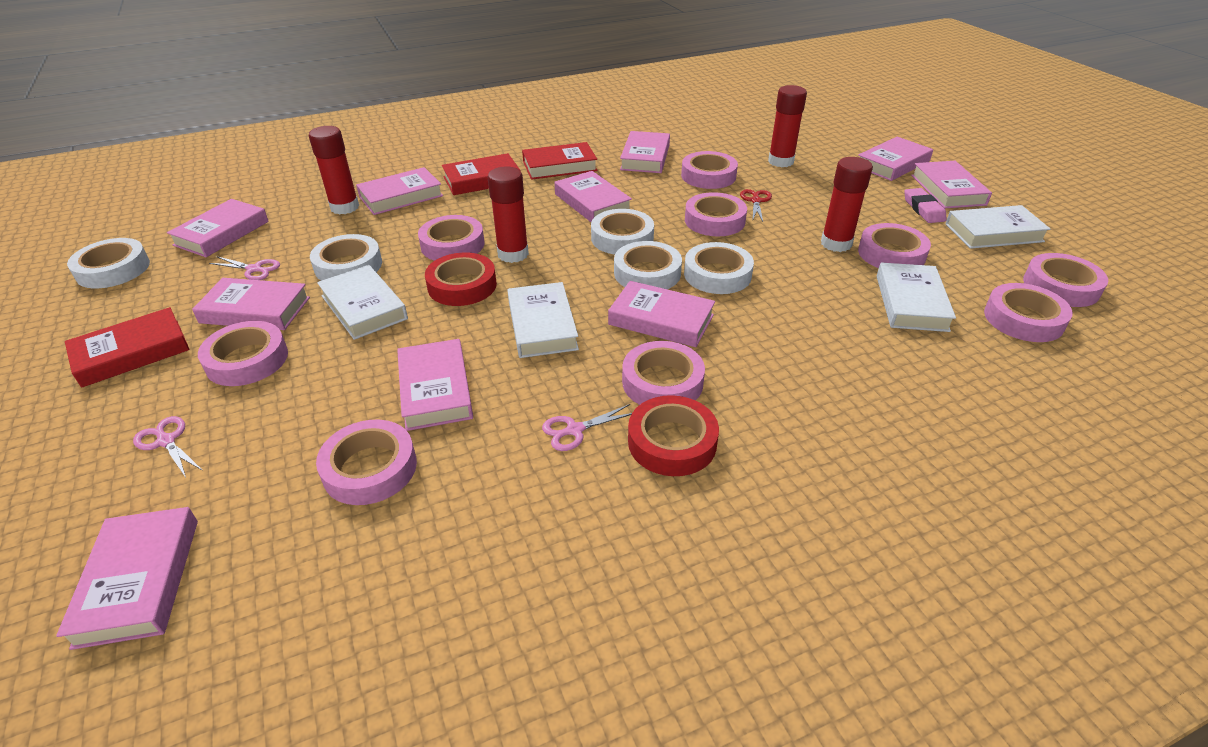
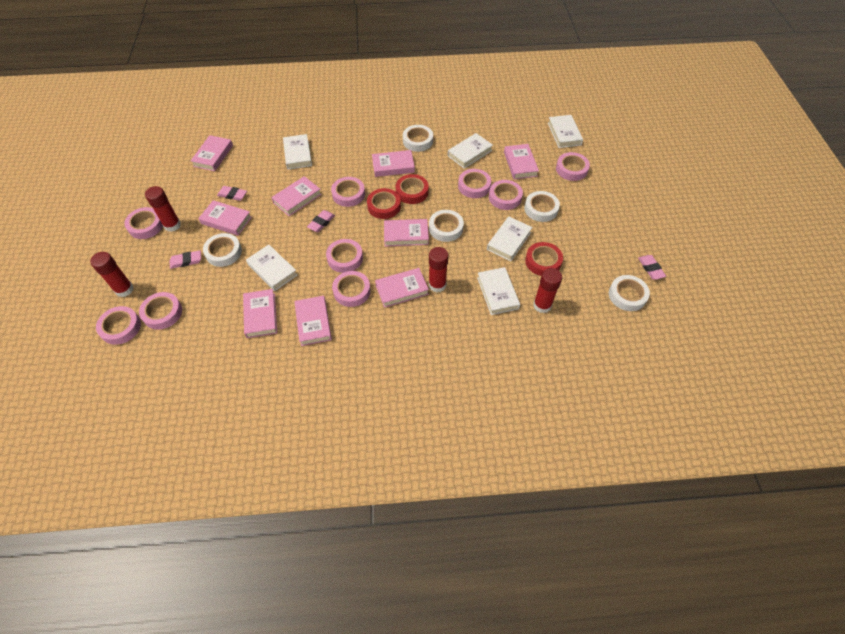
pink book: [56,507,198,650] [167,199,269,257] [192,278,310,330] [356,167,443,215] [397,339,473,431] [554,171,632,222] [608,281,715,347] [620,131,670,173] [858,136,933,181] [911,161,992,209] = 10 -> [191,135,233,171] [198,200,252,236] [243,289,277,338] [271,176,322,216] [294,296,332,346] [372,150,415,177] [375,268,429,308] [384,219,429,246] [504,144,539,179] = 9
pink eraser: [904,188,947,223] = 1 -> [170,250,201,269] [217,186,247,201] [307,210,335,232] [638,255,666,280] = 4
pink scissors: [133,416,203,478] [209,256,280,280] [542,404,632,451] = 3 -> none = 0
red book: [65,307,190,388] [442,153,521,195] [522,142,597,180] = 3 -> none = 0
red scissors: [740,189,772,222] = 1 -> none = 0
red tape: [425,253,497,306] [628,395,719,476] = 2 -> [367,188,401,219] [396,174,429,204] [525,242,563,276] = 3
white book: [317,265,408,340] [507,282,579,358] [877,263,956,332] [945,205,1050,249] = 4 -> [246,245,297,291] [283,134,312,169] [448,133,493,169] [477,267,520,315] [487,216,533,261] [548,115,583,148] = 6

